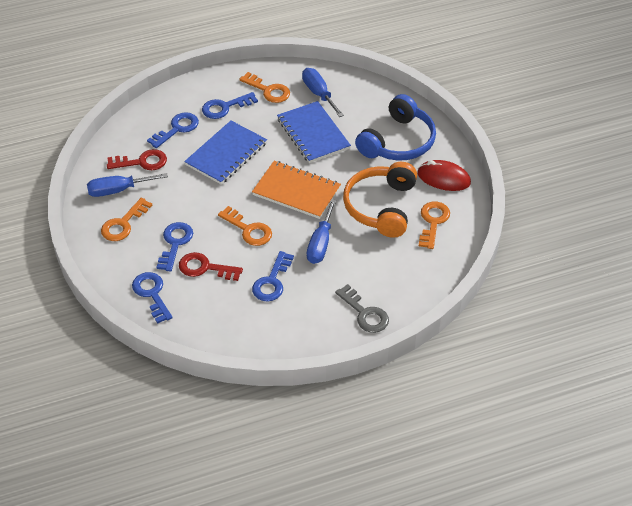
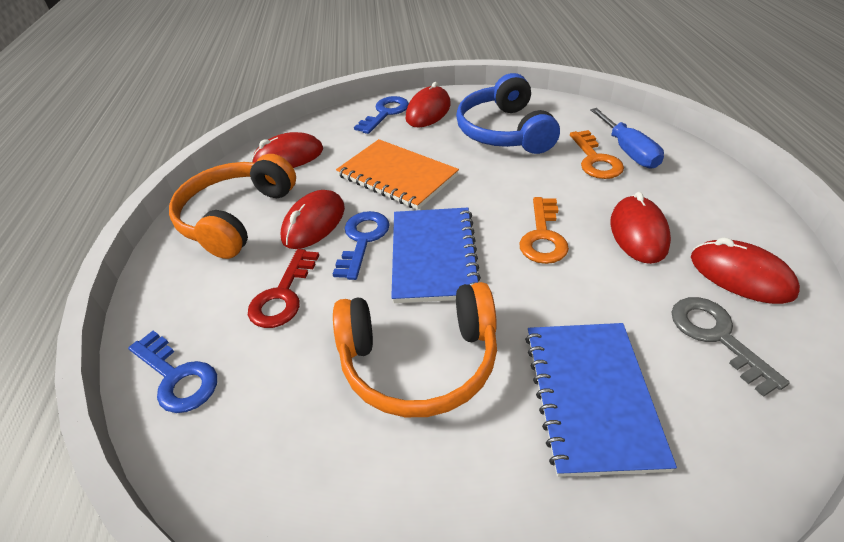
blue key: [132,272,173,324] [147,112,199,148] [156,222,193,272] [202,92,258,119] [252,251,294,301] = 5 -> [128,331,217,413] [333,211,390,280] [354,96,409,134] = 3
blue screwdriver: [87,173,168,197] [302,68,344,117] [307,199,336,264] = 3 -> [590,108,664,169] = 1
orange headphones: [343,162,417,238] = 1 -> [169,154,296,259] [333,282,497,417] = 2
orange key: [101,198,152,241] [218,206,272,246] [239,72,290,103] [419,202,450,249] = 4 -> [519,197,569,264] [570,130,624,179] = 2
red key: [107,149,167,170] [179,252,243,281] = 2 -> [248,249,319,328] = 1
red mouse: [417,160,471,191] = 1 -> [252,132,323,168] [281,190,345,249] [406,82,451,127] [610,192,671,264] [691,237,800,304] = 5

